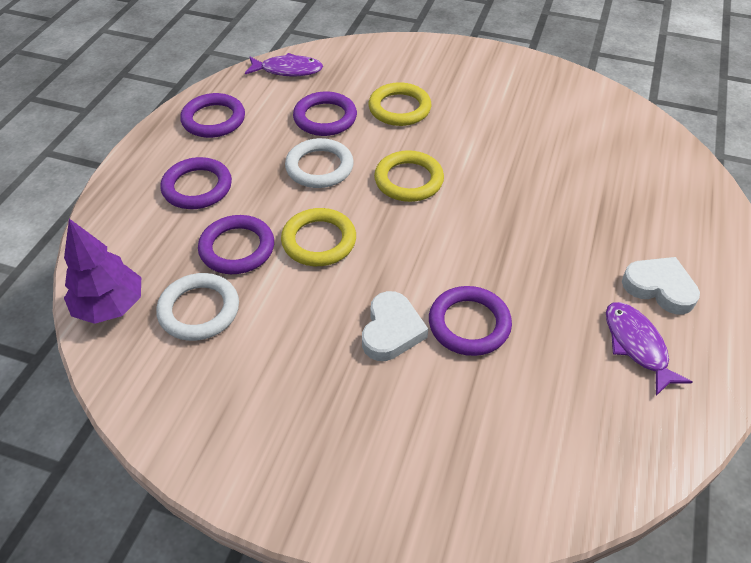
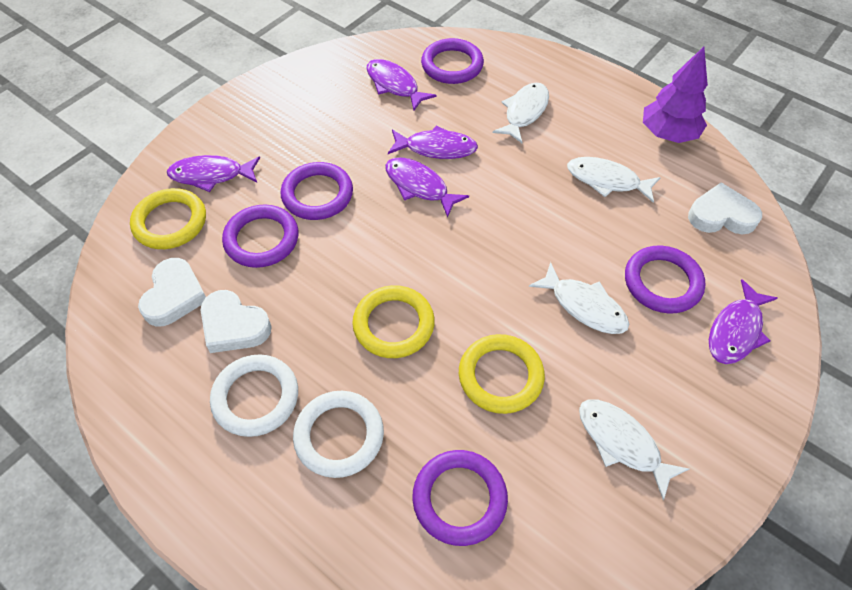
purple fish: [245,53,323,76] [606,302,692,396] = 2 -> [167,155,260,192] [366,59,436,110] [385,157,469,218] [388,126,478,159] [709,279,778,364] = 5
white fish: none = 0 -> [493,83,549,143] [529,262,629,334] [567,157,661,203] [579,399,689,500] = 4
white heart: [362,291,428,361] [622,257,700,315] = 2 -> [138,258,206,327] [201,290,272,353] [688,183,762,234] = 3

